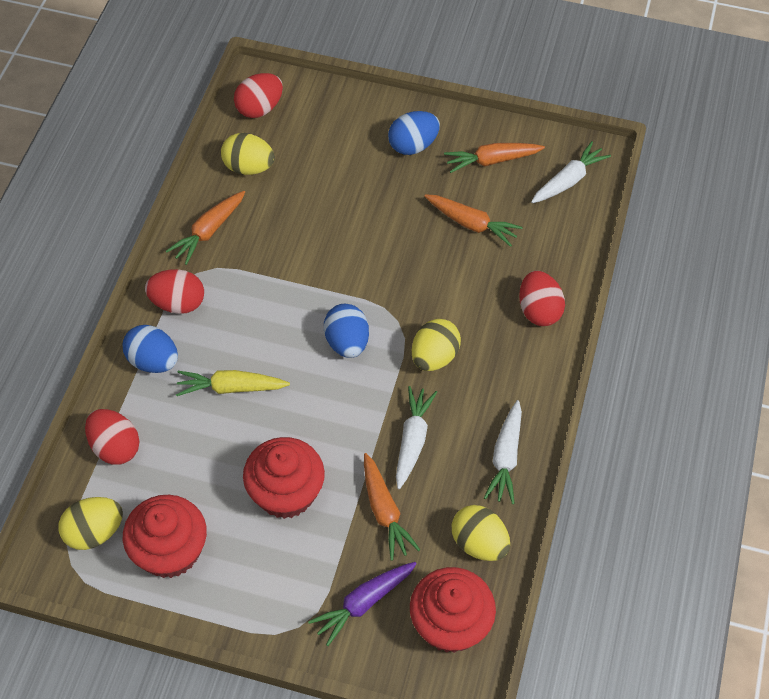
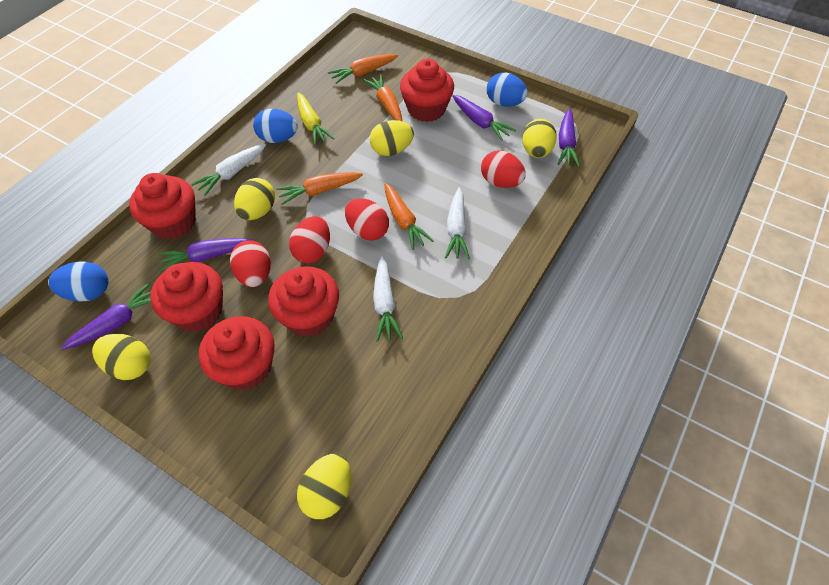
purple carrot: [308,562,417,646] = 1 -> [61,283,151,350] [158,238,254,272] [452,95,516,141] [558,109,580,167] = 4
red cupcake: [123,495,207,578] [243,437,325,519] [410,567,496,653] = 3 -> [129,173,196,240] [150,262,223,332] [199,316,275,390] [268,266,339,337] [400,59,454,122] = 5
yellow egg: [58,497,123,550] [221,133,275,175] [412,319,461,371] [452,505,510,561] = 4 -> [92,334,151,380] [234,178,275,220] [297,453,351,519] [370,120,414,156] [522,119,557,158] = 5

